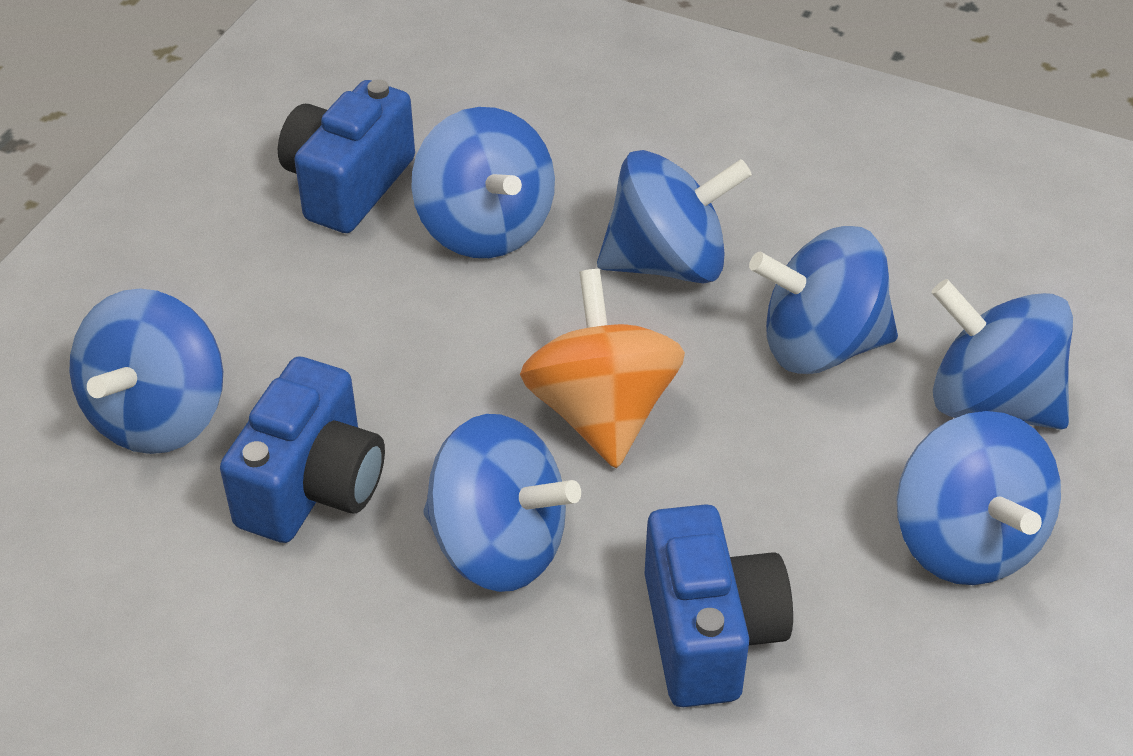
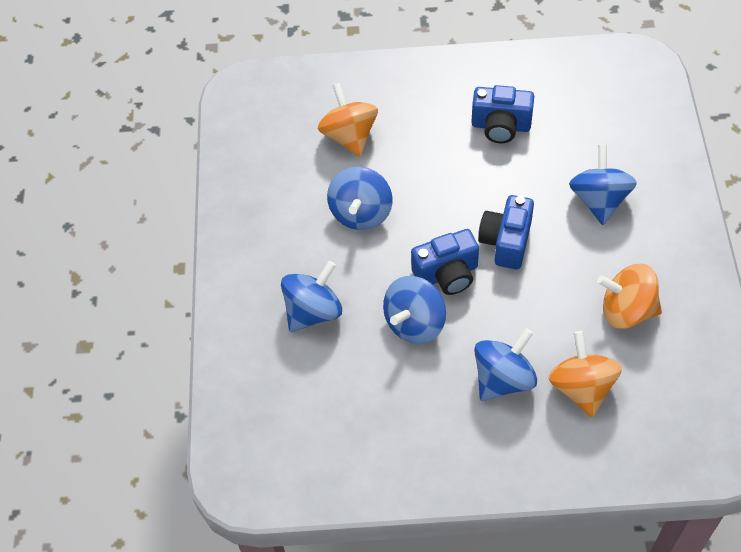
blue spinning top: [69,288,223,454] [411,107,555,258] [423,414,581,592] [597,150,752,283] [749,226,898,374] [897,411,1061,585] [931,279,1073,430] = 7 -> [281,261,342,332] [327,167,393,230] [383,276,446,344] [474,328,537,401] [569,145,637,225] = 5
orange spinning top: [520,269,685,468] = 1 -> [318,83,378,157] [548,331,622,417] [597,264,662,329] = 3

